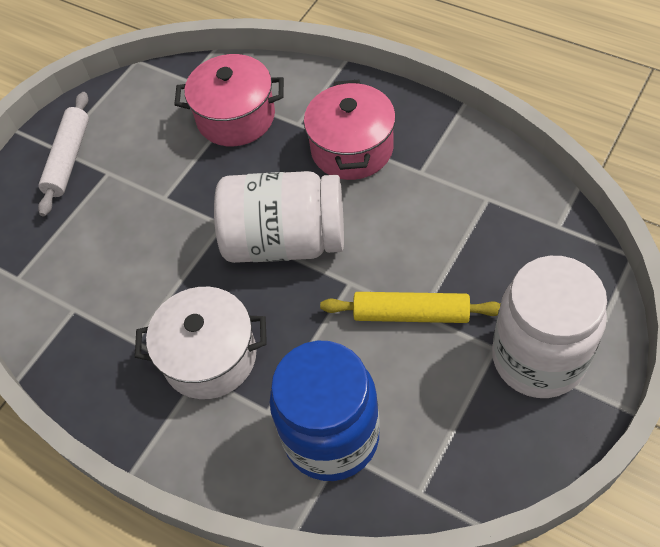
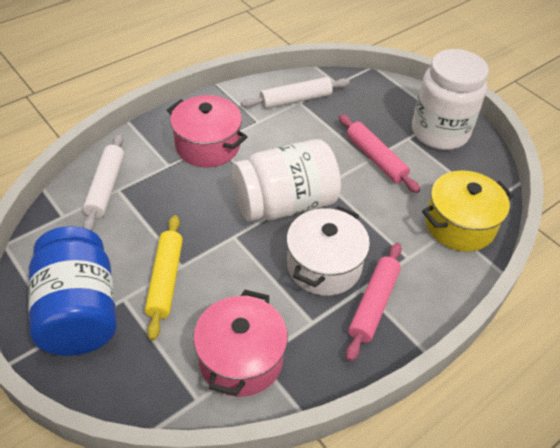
pink rolling pin: none = 0 -> [339,114,420,193] [346,243,402,362] = 2
white rolling pin: [38,92,89,217] = 1 -> [83,134,124,231] [241,77,350,109] = 2
yellow pot: none = 0 -> [422,170,514,252] = 1

